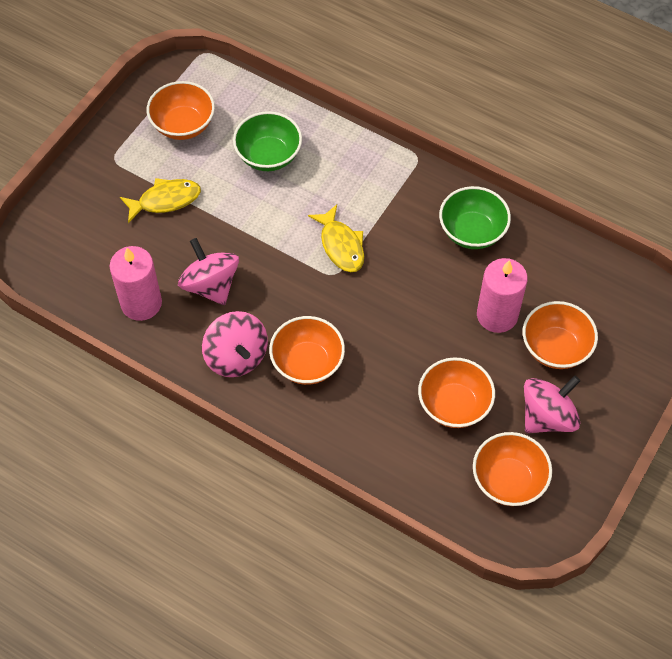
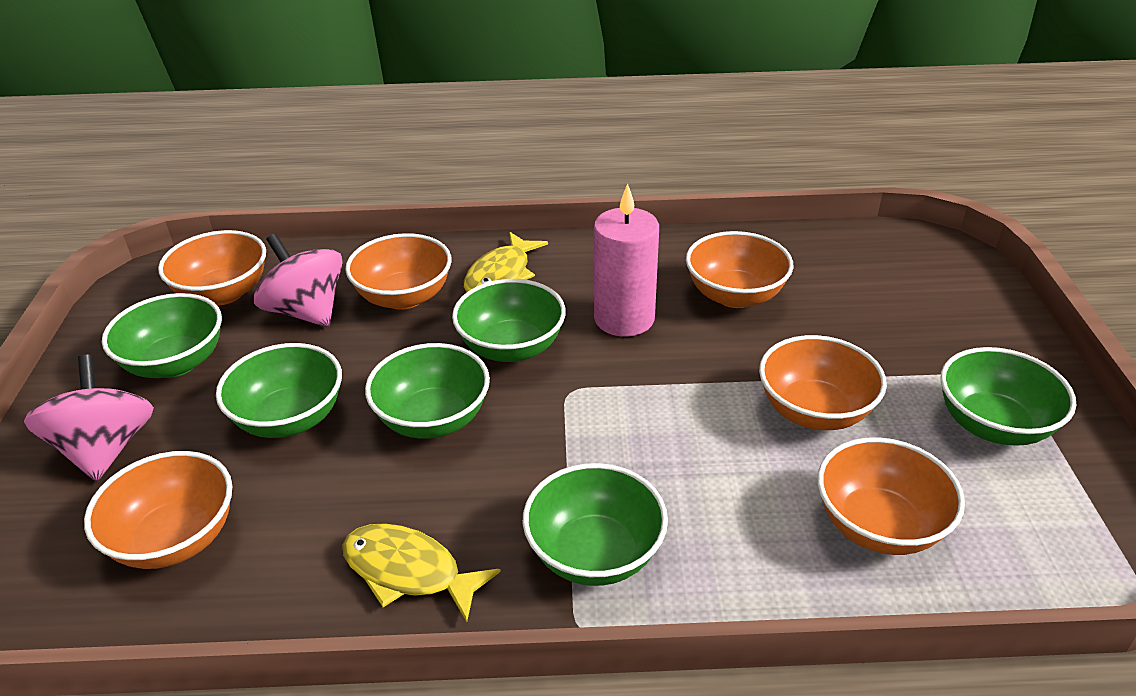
green bowl: [233,111,302,171] [439,186,511,249] = 2 -> [102,293,222,378] [216,343,342,438] [365,343,490,439] [452,279,566,362] [523,463,668,586] [940,347,1076,446] = 6
orange bowl: [147,81,215,140] [269,316,345,385] [418,357,495,428] [473,432,552,506] [523,301,598,369] = 5 -> [84,451,232,569] [158,230,266,305] [345,233,452,310] [686,231,794,308] [759,335,887,430] [817,437,965,555] = 6
pink candle: [110,246,162,321] [477,258,528,333] = 2 -> [594,183,659,337] = 1
pink spinning top: [178,238,239,305] [202,311,268,377] [524,375,580,433] = 3 -> [24,355,154,481] [254,234,343,327] = 2

